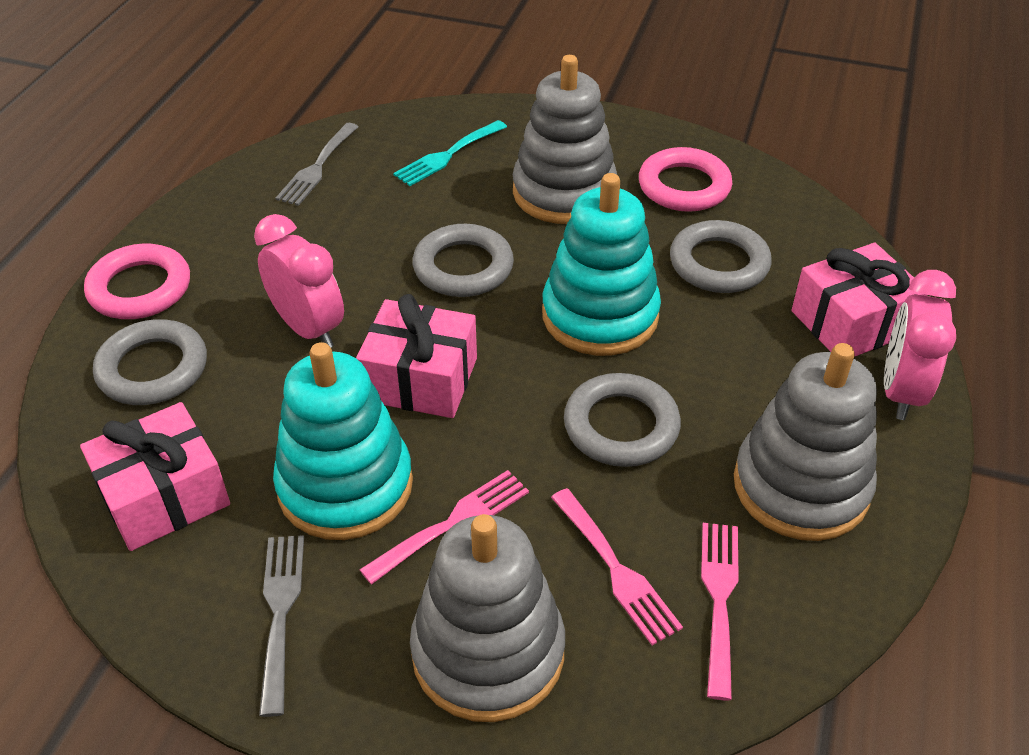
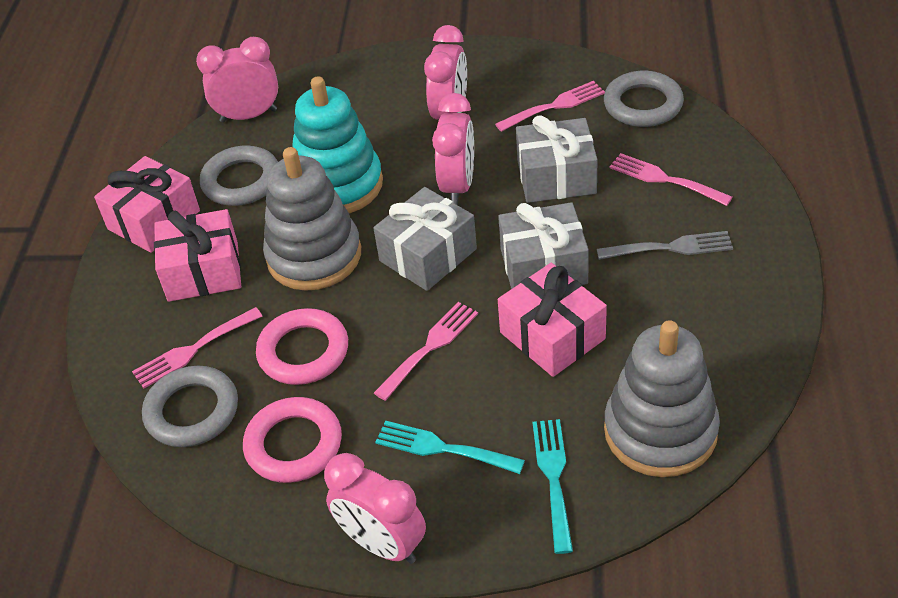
grey fork: [259,535,304,717] [275,123,359,206] = 2 -> [597,231,733,260] = 1
grey gift: none = 0 -> [374,187,477,291] [498,202,589,289] [516,115,598,203] = 3
grey ring: [93,319,207,405] [413,224,514,297] [564,373,681,467] [670,220,771,293] = 4 -> [142,366,238,447] [200,146,278,206] [604,71,684,127] = 3
grey stacking toy: [410,514,565,722] [513,55,617,224] [734,343,877,541] = 3 -> [263,147,361,291] [604,320,720,477] = 2
pink clock: [254,214,344,347] [884,270,956,420] = 2 -> [196,37,278,123] [324,453,426,564] [424,25,467,119] [432,93,474,205] = 4
pink fork: [360,470,529,585] [551,488,683,645] [701,523,739,700] = 3 -> [132,307,263,389] [374,302,478,401] [495,81,605,132] [609,153,733,206] = 4
turquoise fork: [393,120,507,186] = 1 -> [375,421,525,474] [532,419,573,554] = 2
turquoise stacking toy: [273,342,413,540] [542,173,661,356] = 2 -> [292,76,383,213] = 1

